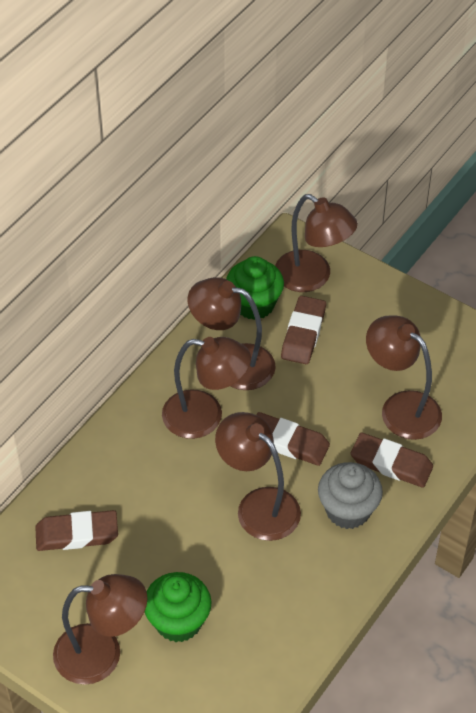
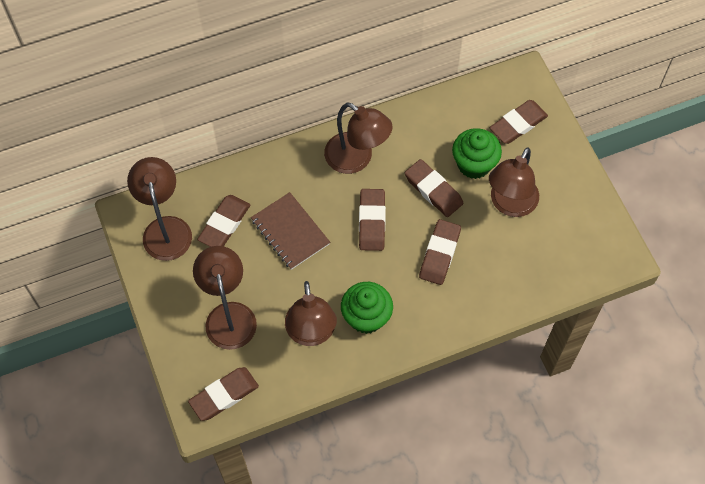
brown eraser: [35,510,118,551] [256,412,330,466] [281,296,326,364] [351,432,433,488] = 4 -> [188,367,259,421] [197,195,250,247] [359,189,386,251] [405,159,463,217] [419,219,461,285] [490,100,548,144] = 6
brown lamp: [53,574,147,685] [162,337,251,439] [188,277,276,390] [215,412,301,541] [275,194,358,292] [366,315,442,440] = 6 -> [127,157,192,261] [193,246,257,350] [285,281,337,346] [324,102,393,174] [489,147,539,217] = 5
brown notebook: none = 0 -> [251,192,330,270] = 1
grey cupcake: [318,462,383,529] = 1 -> none = 0

